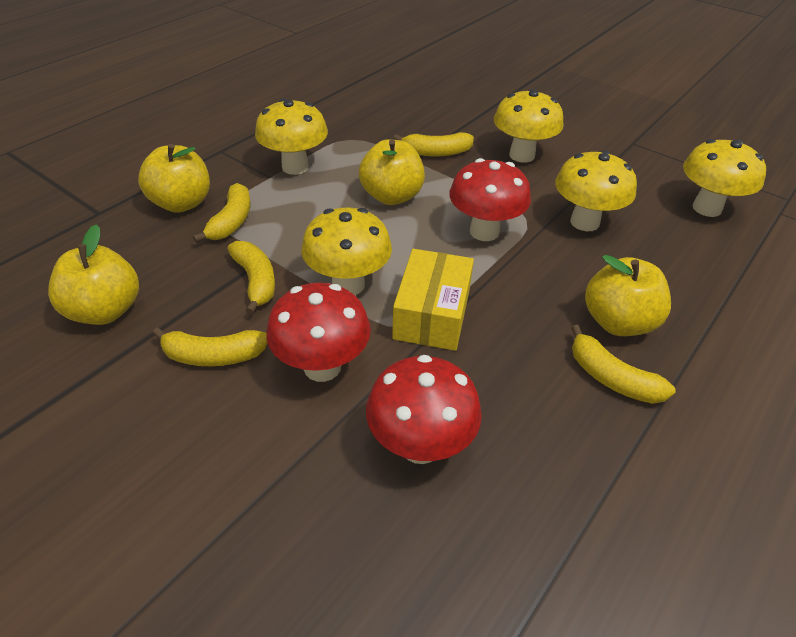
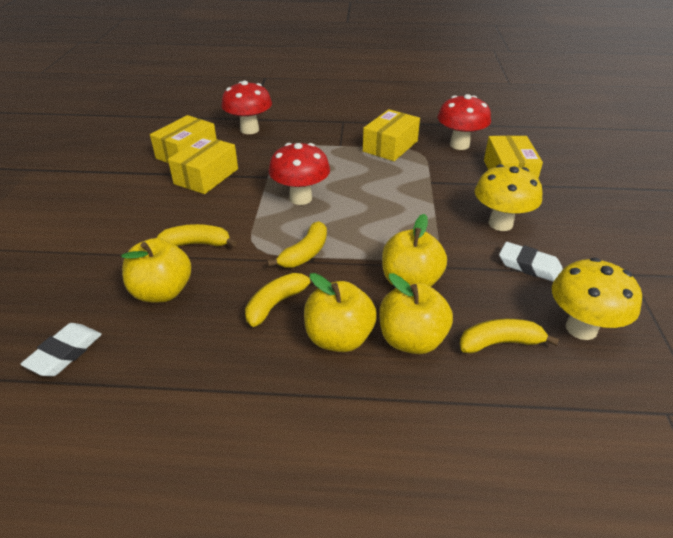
white eraser: none = 0 -> [20,323,102,376] [499,242,563,281] = 2
yellow banana: [152,328,268,366] [193,183,250,243] [228,241,275,314] [394,132,474,156] [571,325,675,404] = 5 -> [156,224,237,247] [245,273,313,327] [267,221,327,268] [460,319,559,354] = 4
yellow box: [392,249,474,351] = 1 -> [150,115,217,163] [168,136,238,194] [363,109,420,161] [484,135,543,178] = 4
yellow mushroom: [255,99,328,175] [301,207,392,295] [494,89,564,162] [555,150,637,231] [683,139,766,217] = 5 -> [475,164,542,231] [552,258,642,340] = 2

